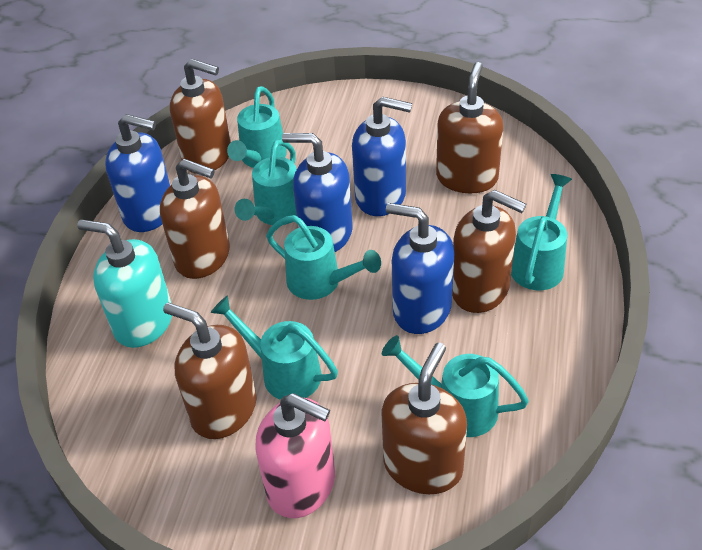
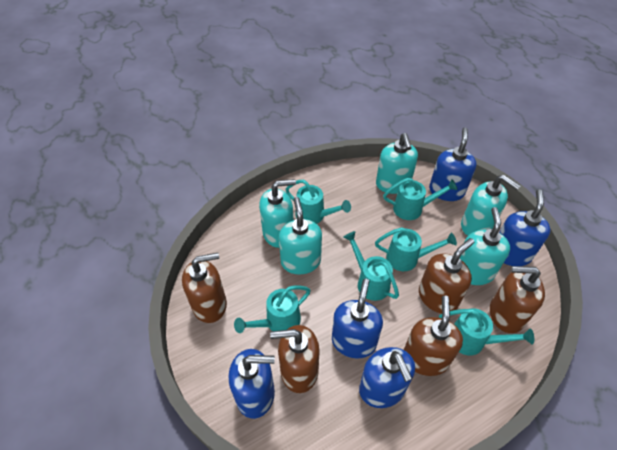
blue soap dispenser: [105,114,170,232] [282,133,353,252] [352,97,412,216] [386,203,454,334] = 4 -> [229,349,275,419] [332,279,383,358] [359,347,415,408] [429,127,477,201] [499,190,551,266] = 5
brown soap dispenser: [160,159,230,279] [163,302,257,439] [170,59,231,174] [381,343,467,494] [436,62,503,193] [452,190,526,313] = 6 -> [182,253,227,323] [270,325,320,393] [404,296,463,376] [419,238,474,314] [490,266,545,333] = 5
pink soap dispenser: [255,393,335,518] = 1 -> none = 0
turquoise soap dispenser: [77,219,172,348] = 1 -> [259,179,296,248] [279,197,322,275] [376,133,418,194] [460,207,510,285] [461,175,521,236] = 5

